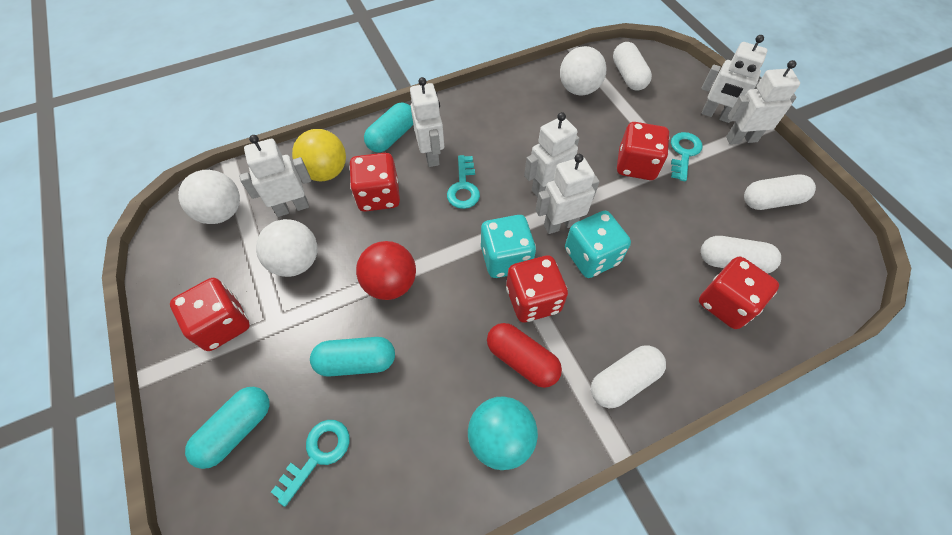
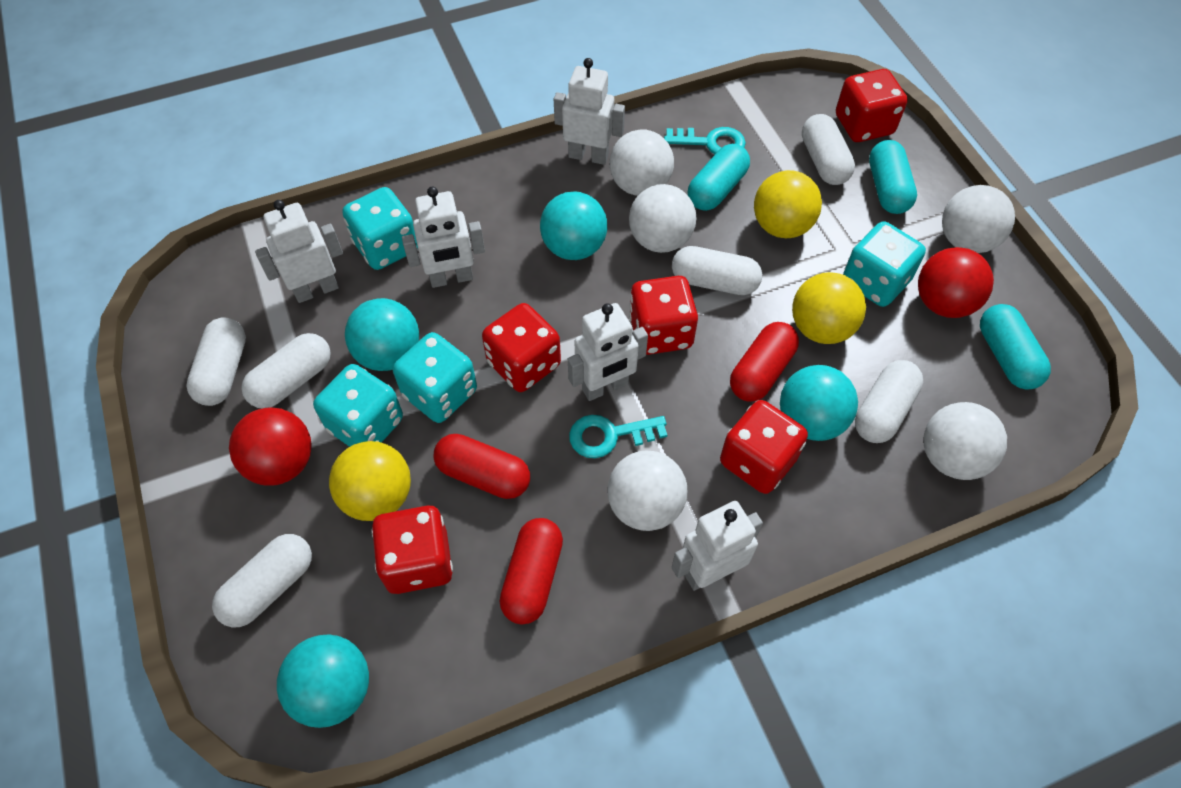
red ball: [356,241,416,300] = 1 -> [229,407,312,486] [918,247,994,318] = 2
red capsule: [487,323,562,388] = 1 -> [433,434,530,499] [500,518,563,624] [730,322,799,401] = 3
turquoise ball: [468,397,538,470] = 1 -> [277,634,369,728] [345,298,419,371] [540,191,607,260] [780,365,858,441] = 4
turquoise dice: [481,215,536,278] [565,211,631,278] = 2 -> [313,364,403,447] [342,187,418,270] [393,332,477,423] [843,222,926,307] = 4
turquoise key: [271,420,349,507] [447,155,480,209] [671,132,703,181] = 3 -> [569,415,667,458] [664,127,746,154] = 2
white ball: [178,170,240,224] [256,219,318,277] [560,46,607,96] = 3 -> [607,450,687,531] [609,130,674,196] [629,184,697,253] [923,402,1007,480] [942,185,1015,253] = 5
white capsule: [591,345,666,408] [613,42,652,91] [701,236,781,274] [744,174,816,210] = 4 -> [186,317,246,406] [212,534,312,627] [241,333,331,408] [672,246,762,295] [802,114,855,185] [855,360,923,443] = 6
white robot: [239,135,311,217] [410,77,444,167] [524,112,579,197] [536,154,600,234] [701,35,768,123] [726,60,800,144] = 6 -> [255,200,343,303] [402,186,485,288] [554,58,625,165] [568,303,648,401] [672,501,763,591] = 5
yellow ball: [292,129,346,181] = 1 -> [329,441,411,521] [754,170,822,238] [792,272,866,344] = 3

